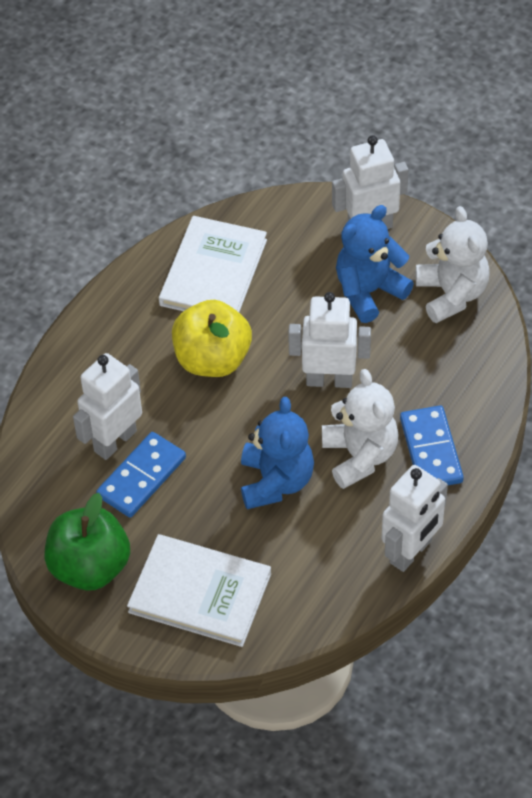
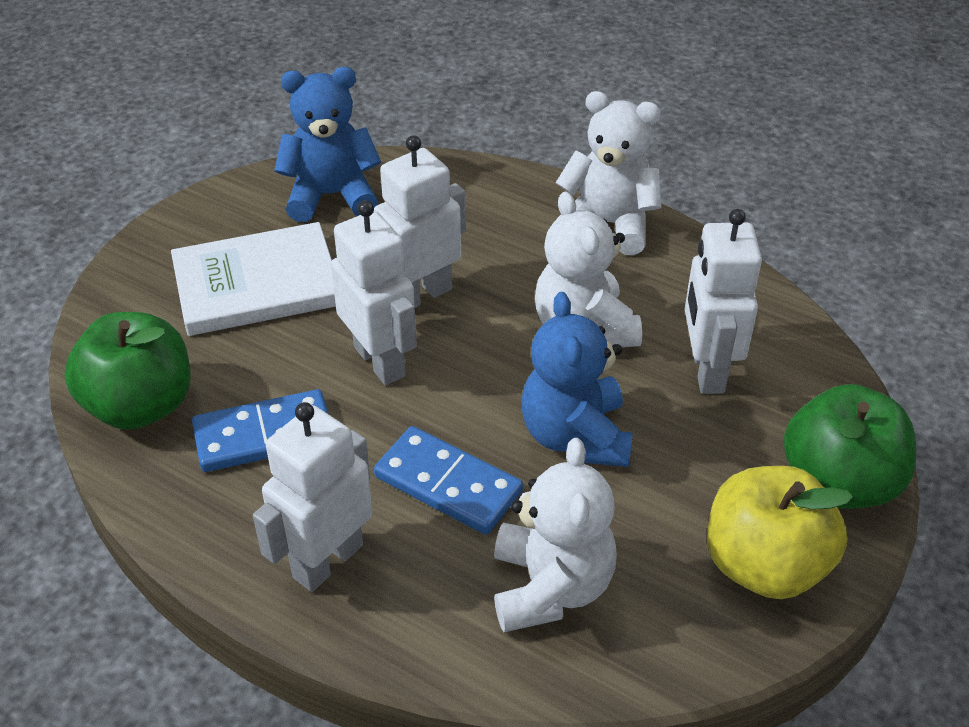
green apple: [45,493,130,591] = 1 -> [64,312,191,430] [784,384,916,509] = 2
white book: [127,534,271,647] [159,216,267,312] = 2 -> [171,222,336,336] = 1
white teddy bear: [322,369,399,489] [416,206,490,323] = 2 -> [494,438,617,632] [535,191,642,347] [556,91,662,255] = 3

